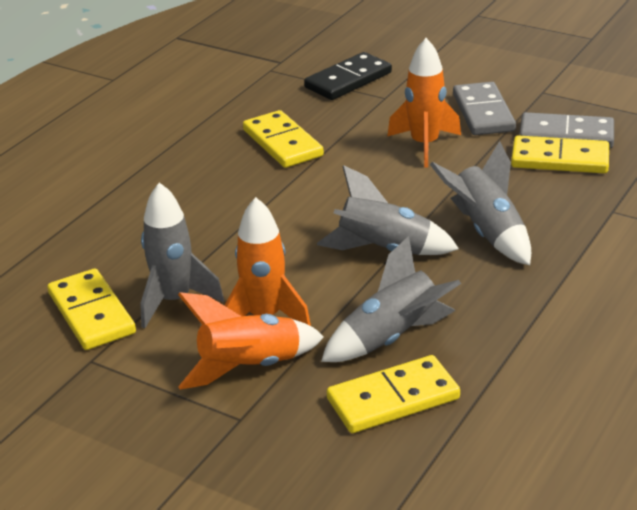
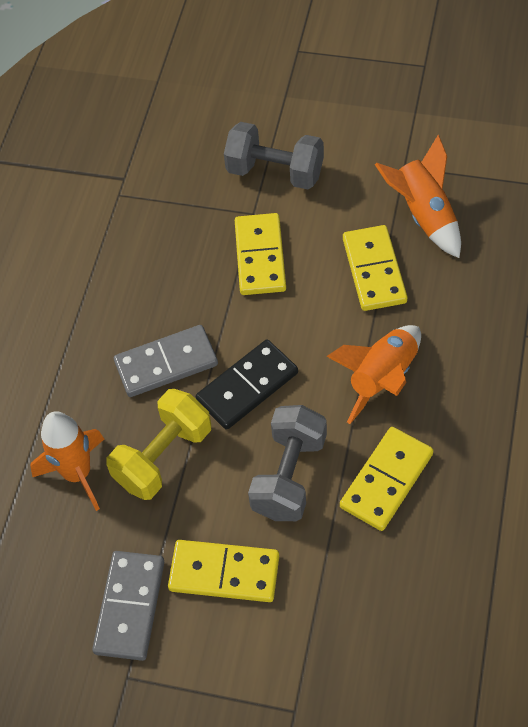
grey dumbbell: none = 0 -> [224,122,324,189] [248,405,327,521] = 2
grey rocket: [140,182,224,328] [317,165,459,255] [321,236,461,362] [430,141,531,265] = 4 -> none = 0
yellow dumbbell: none = 0 -> [106,389,211,500] = 1

